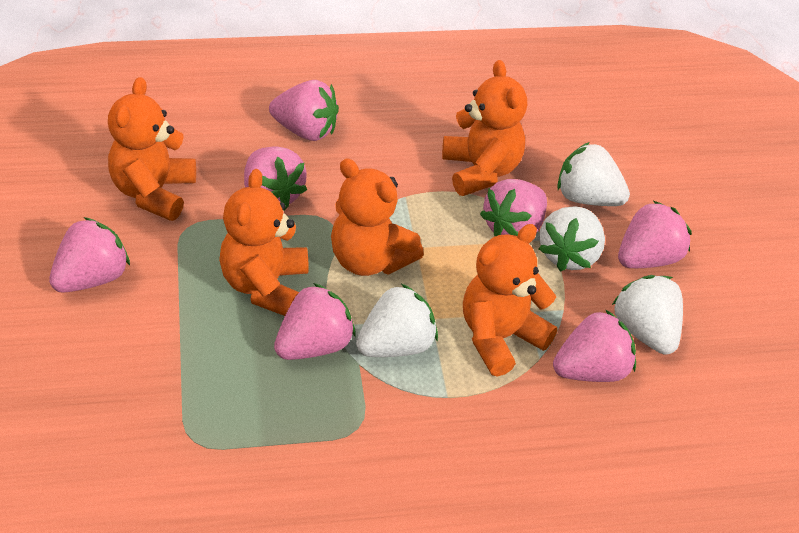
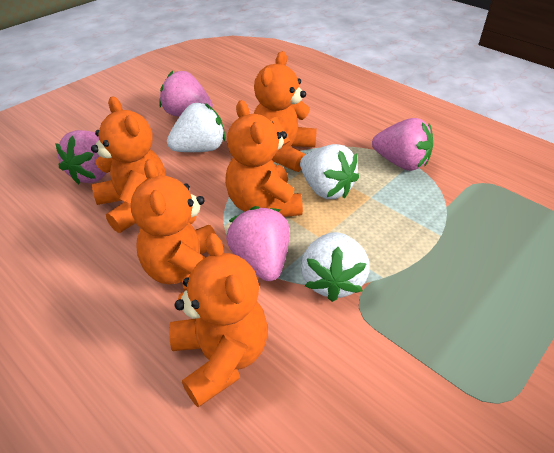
pink strawberry: [49,217,130,293] [244,146,307,211] [269,80,339,141] [274,283,356,360] [480,179,547,236] [553,309,636,382] [618,201,692,268] = 7 -> [55,130,106,185] [159,71,213,117] [226,206,290,281] [372,118,433,171] = 4
white strawberry: [356,284,438,357] [539,206,605,272] [557,142,630,206] [612,275,683,355] = 4 -> [167,103,225,152] [300,144,359,199] [301,232,370,302] = 3

